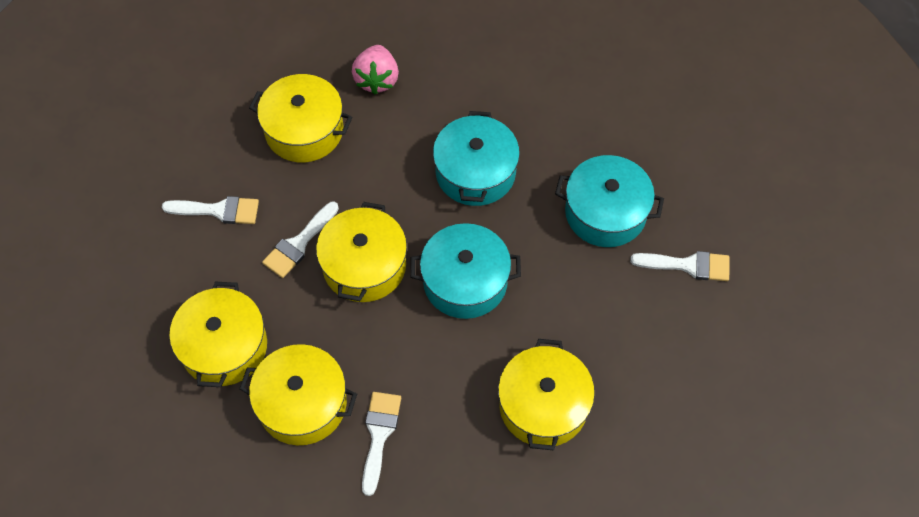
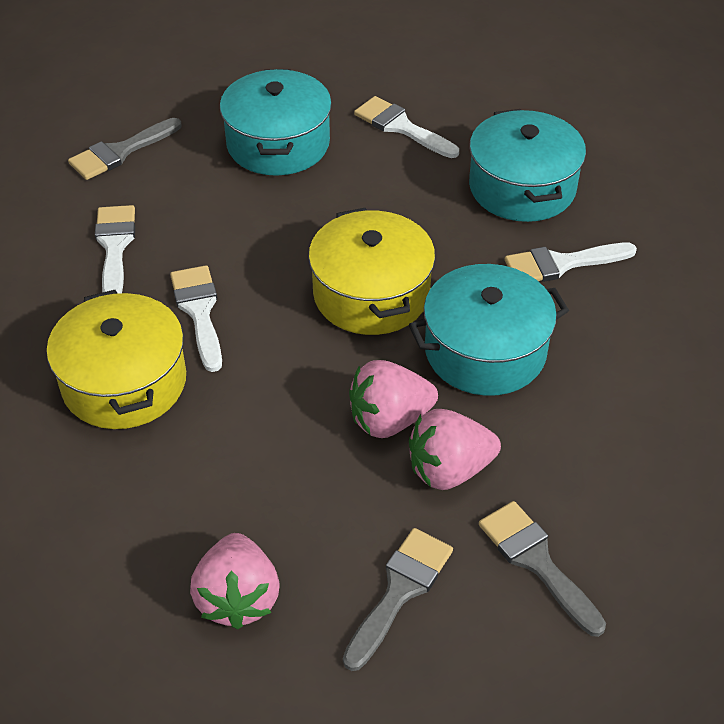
grey brush: none = 0 -> [68,118,182,180] [343,528,453,671] [479,501,606,637] = 3
pink strawberry: [352,45,399,94] = 1 -> [190,533,279,629] [349,360,438,438] [409,409,501,490] = 3
yellow pot: [169,281,267,387] [239,344,357,445] [249,74,352,162] [316,202,407,302] [498,339,595,451] = 5 -> [46,290,186,429] [308,208,435,335] = 2

